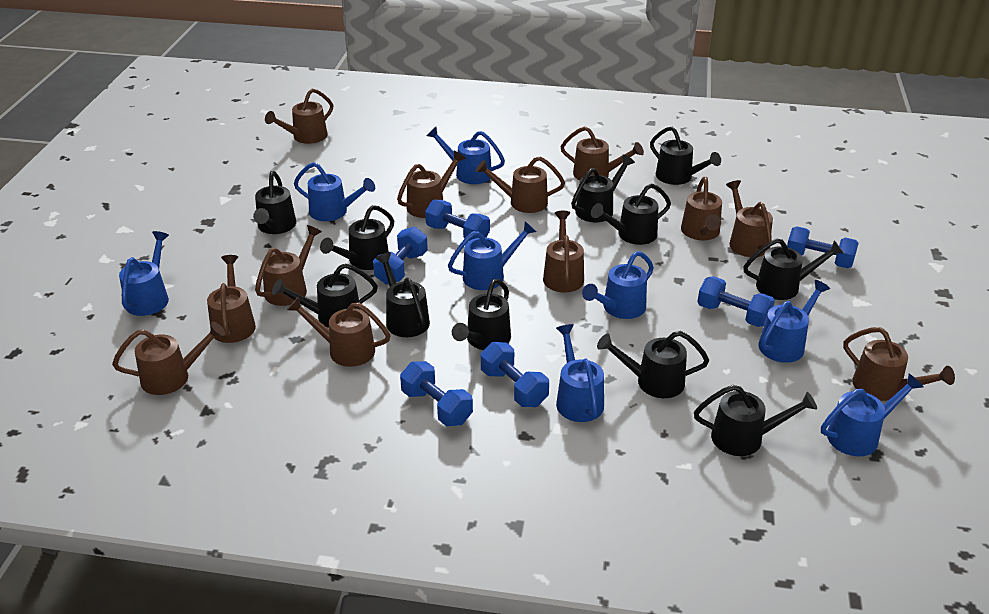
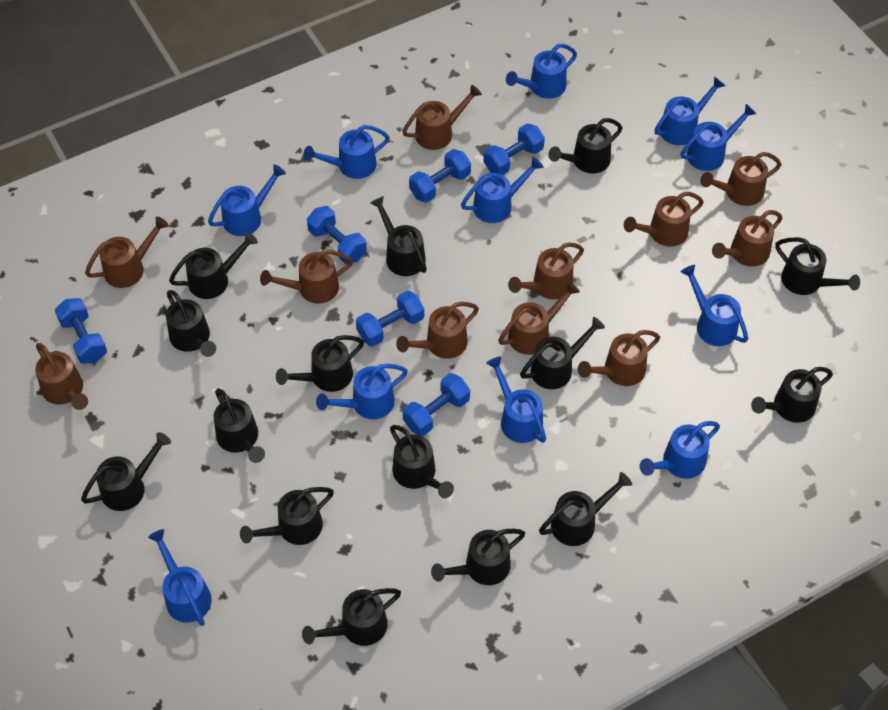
black watering can: [253,171,296,234] [272,263,378,328] [320,205,394,270] [375,252,430,337] [452,279,511,350] [571,155,635,222] [591,183,671,245] [597,331,709,398] [650,126,721,185] [694,385,817,456] [743,238,844,300] = 11 -> [81,432,171,511] [166,290,216,357] [169,232,258,299] [213,388,265,463] [240,487,334,545] [276,335,364,392] [302,588,401,646] [370,196,427,276] [390,425,454,498] [431,529,525,585] [520,317,605,389] [539,472,632,546] [548,118,622,173] [751,367,833,423] [775,237,860,295] = 15
blue watering can: [119,231,169,316] [294,162,375,221] [427,127,505,184] [448,221,536,290] [556,324,604,422] [582,251,654,319] [758,280,830,363] [821,373,923,456] = 8 -> [148,529,212,626] [208,164,286,236] [303,125,390,179] [316,364,408,419] [461,157,544,223] [486,356,546,443] [506,44,577,99] [640,421,720,479] [654,77,725,145] [680,104,757,171] [681,265,748,346] = 11
brown watering can: [112,322,225,395] [207,255,256,343] [255,225,322,306] [265,89,333,144] [287,297,391,367] [397,151,466,218] [476,156,565,213] [543,211,584,293] [560,126,644,180] [681,177,722,240] [726,180,773,257] [843,327,955,401] = 12 -> [35,343,88,410] [85,216,169,288] [260,250,353,304] [396,302,479,359] [402,85,482,150] [498,281,580,355] [508,242,584,299] [578,330,660,386] [624,192,704,247] [700,152,782,206] [712,210,782,267] = 11

